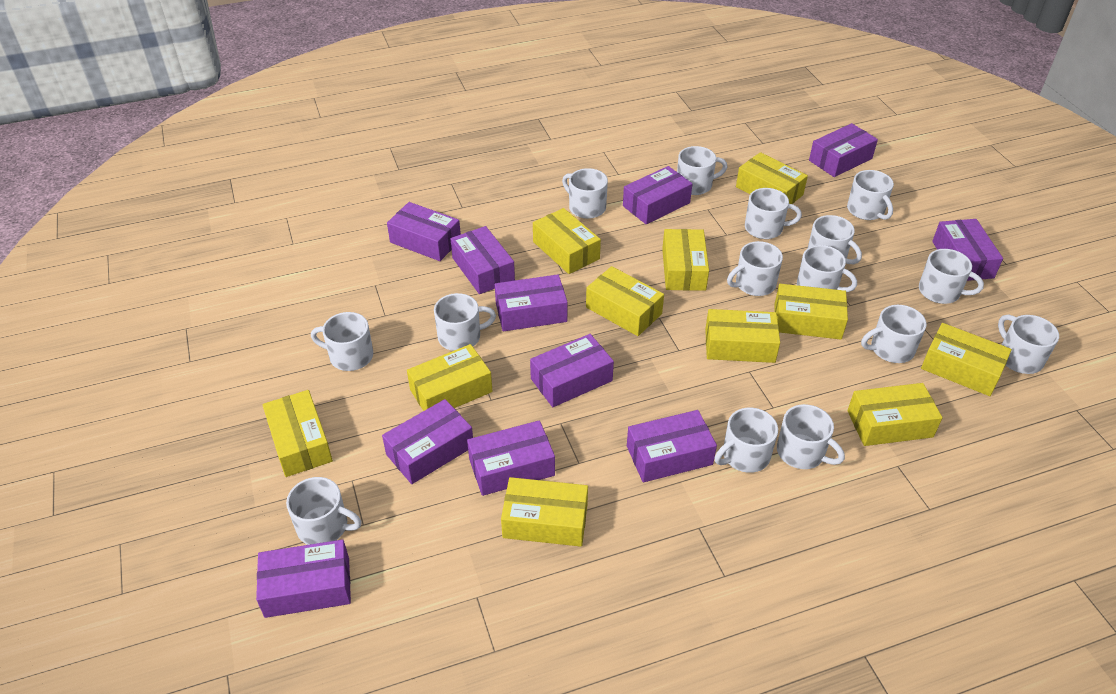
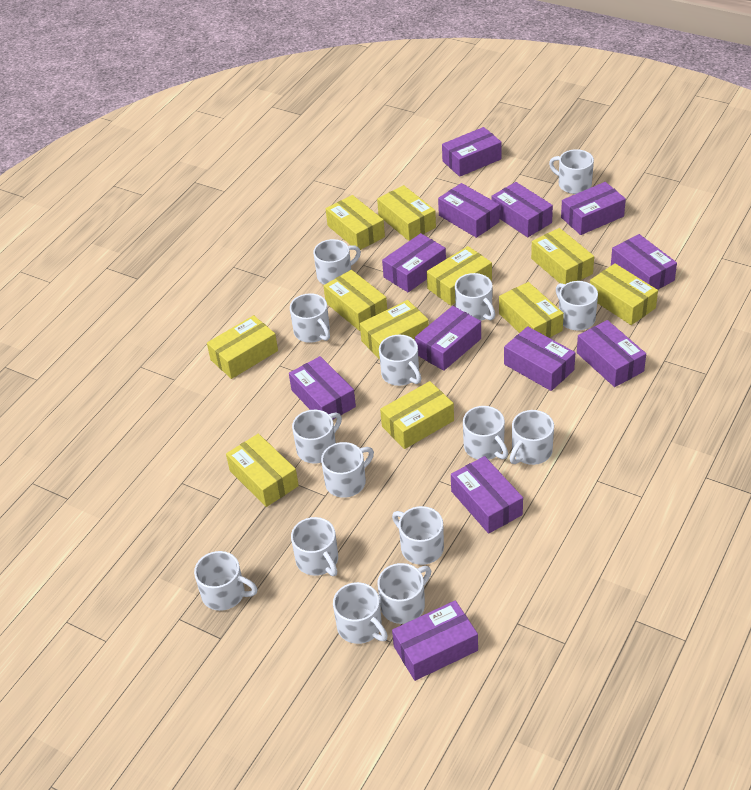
purple box: [256,540,351,618] [382,399,473,484] [387,202,461,261] [451,226,515,294] [467,420,555,496] [495,274,568,331] [530,334,614,407] [623,166,692,224] [627,410,717,482] [809,123,878,177] [932,219,1003,281] = 11 -> [289,356,356,419] [382,233,446,292] [392,600,478,681] [415,306,481,371] [438,183,500,238] [442,127,502,177] [451,456,523,534] [491,182,553,237] [504,326,575,391] [561,182,626,235] [577,320,646,387] [611,234,677,290] = 12

